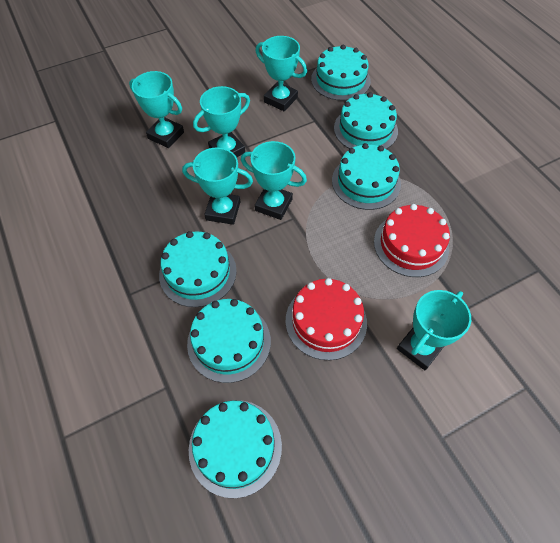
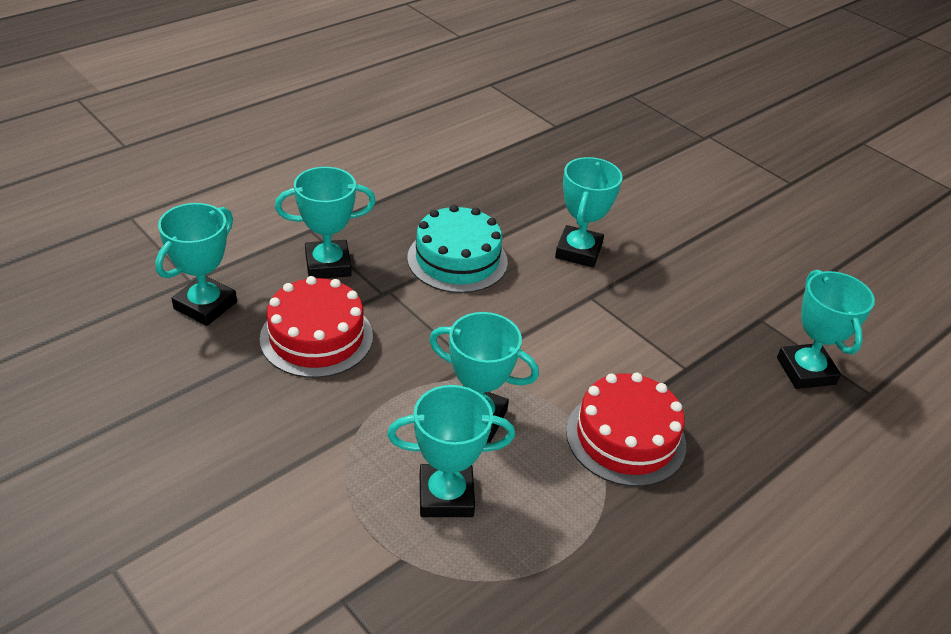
turquoise cake: [159,231,237,307] [187,299,271,383] [189,400,282,498] [311,45,371,101] [332,143,401,210] [334,92,398,149] = 6 -> [407,205,508,293] = 1

